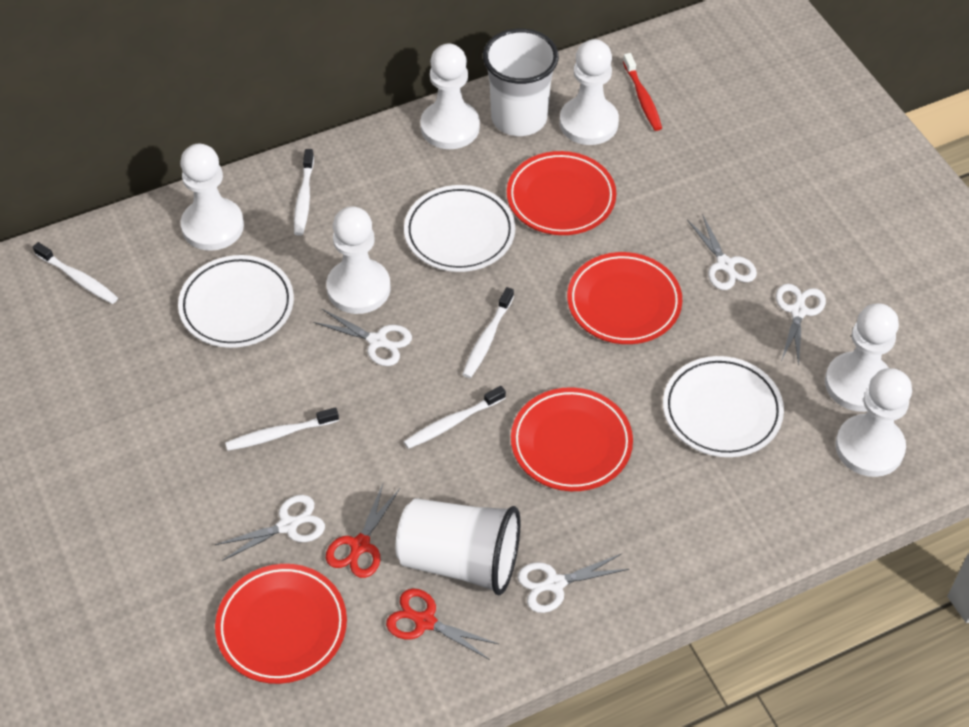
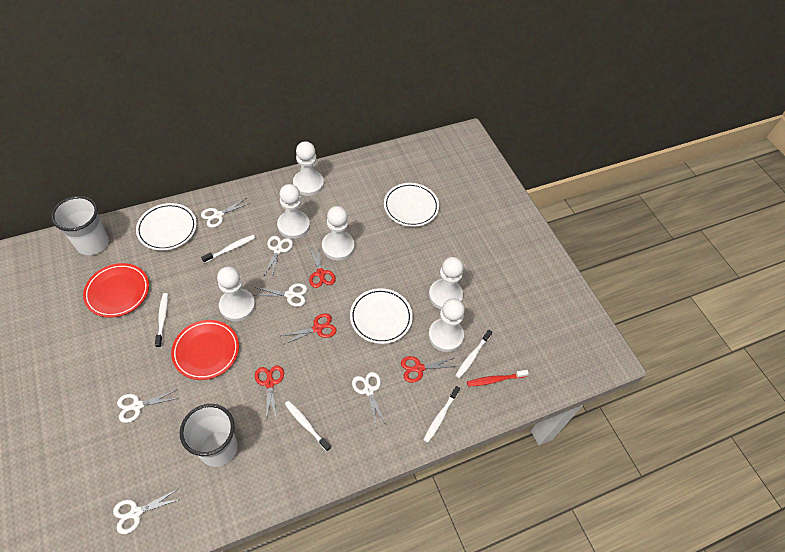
red plate: [215,564,347,684] [507,151,617,235] [511,387,633,491] [567,252,682,344] = 4 -> [83,263,149,318] [171,320,239,380] = 2
red scissors: [326,484,400,578] [386,588,498,660] = 2 -> [255,365,284,420] [282,313,337,345] [309,246,336,288] [401,356,458,383] = 4
white scissors: [215,495,325,561] [313,309,412,366] [518,554,629,613] [687,214,757,290] [776,284,826,366] = 5 -> [113,488,180,534] [117,389,179,423] [201,198,250,228] [253,283,307,307] [263,236,293,277] [352,372,386,425] = 6

